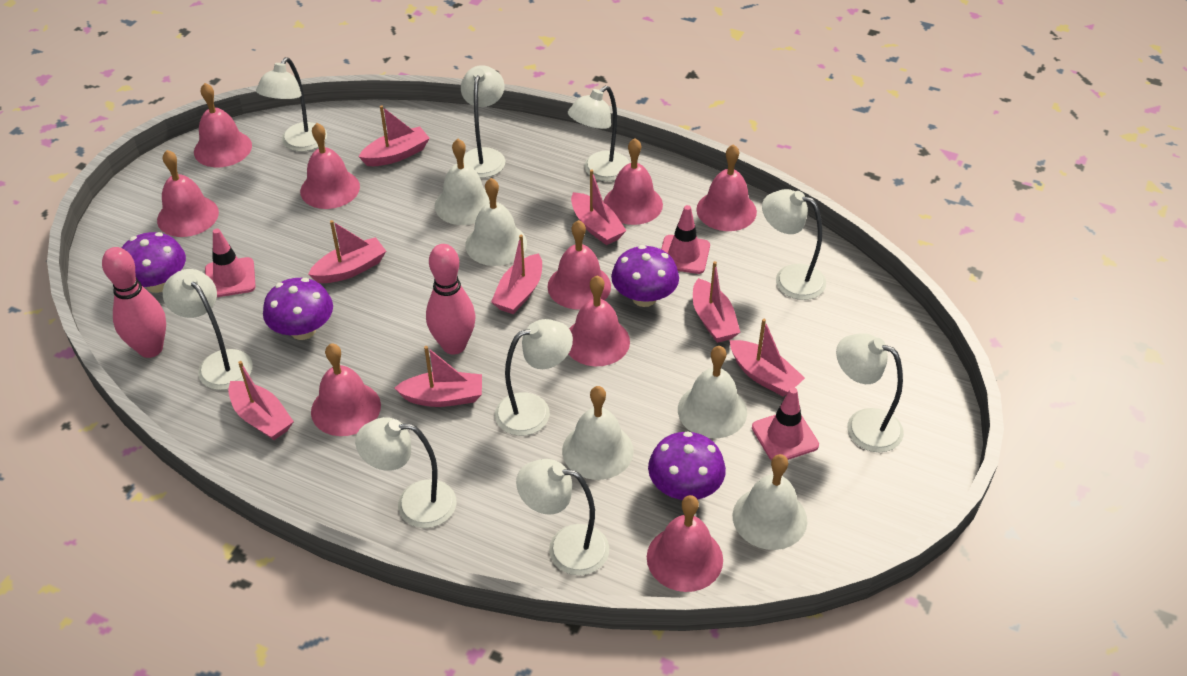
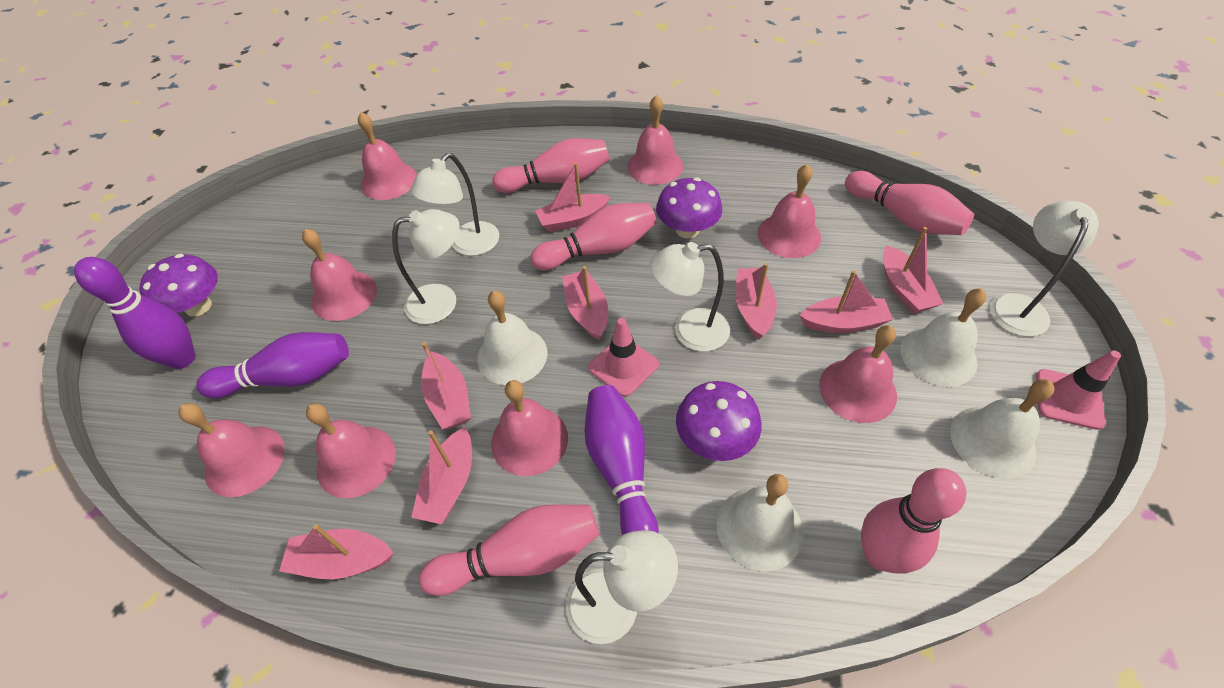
pink bell: [157,150,219,237] [194,83,252,167] [300,123,360,209] [311,343,381,436] [547,220,611,310] [569,276,630,366] [603,138,663,225] [647,495,723,592] [696,144,757,231] = 9 -> [178,403,285,497] [302,229,377,321] [306,403,396,498] [358,112,417,200] [491,380,568,476] [627,95,683,185] [758,164,821,258] [819,325,897,423] = 8
pink bowling pin: [102,247,166,358] [426,244,476,355] = 2 -> [419,504,599,596] [492,138,609,193] [530,203,657,270] [845,171,974,235] [861,468,967,574] = 5
pink traffic cone: [205,229,256,297] [661,205,710,274] [752,387,819,461] = 3 -> [588,318,659,397] [1036,351,1121,430] = 2
purple bowling pin: none = 0 -> [74,257,195,369] [196,332,349,398] [585,385,659,535] = 3
purple mushroom: [122,232,186,293] [263,278,333,340] [611,245,679,307] [648,431,726,500] = 4 -> [139,254,218,317] [656,177,722,238] [676,381,762,461] = 3
white bell: [435,139,490,225] [465,178,527,266] [562,386,634,480] [678,346,747,438] [733,454,807,550] = 5 -> [477,291,548,385] [717,474,803,572] [900,288,986,387] [950,379,1055,479] = 4
white lamp: [163,269,253,390] [256,57,327,152] [355,417,456,528] [461,65,505,178] [495,319,573,436] [516,459,609,575] [568,86,630,181] [762,189,826,300] [836,333,904,453] = 9 -> [392,209,460,324] [410,153,499,256] [566,530,678,644] [650,242,730,352] [990,201,1098,337] = 5

